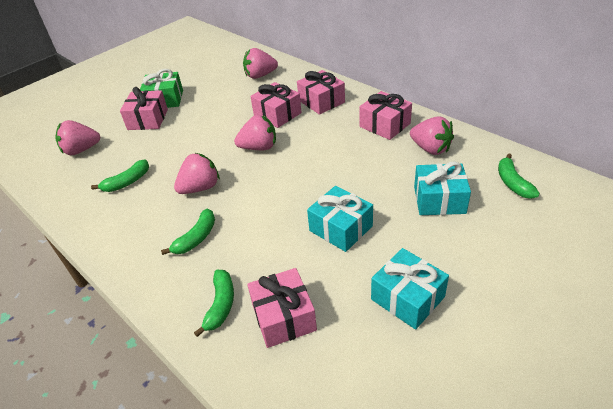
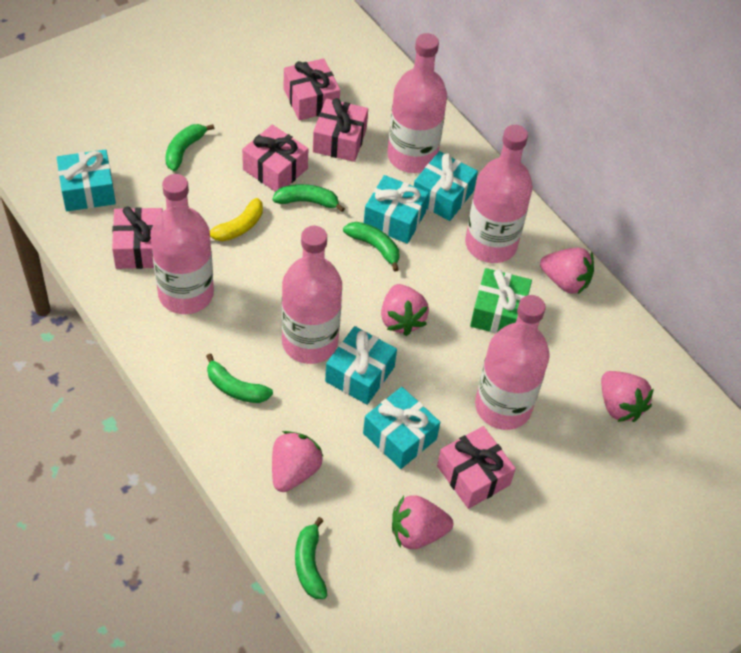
green banana: [91,160,149,192] [161,209,215,255] [194,270,234,337] [498,154,540,199] = 4 -> [165,124,214,171] [206,353,273,403] [272,184,345,212] [295,517,327,599] [343,222,400,272] = 5
pink bottle: none = 0 -> [150,174,214,314] [282,226,342,364] [387,33,447,173] [465,125,533,263] [475,295,550,430] = 5
turquoise gift: [307,186,373,252] [371,248,449,330] [414,162,471,215] = 3 -> [57,149,116,211] [325,326,397,405] [363,387,440,469] [364,175,429,244] [414,151,478,221] = 5
yellow banana: none = 0 -> [210,198,263,241] = 1

